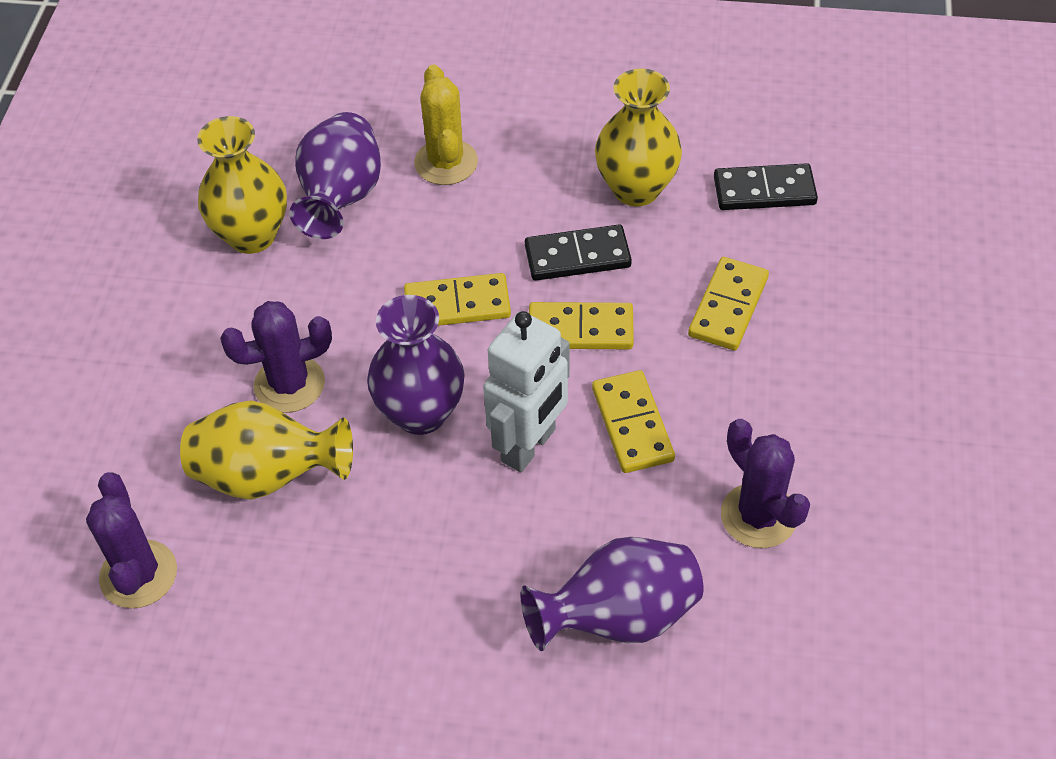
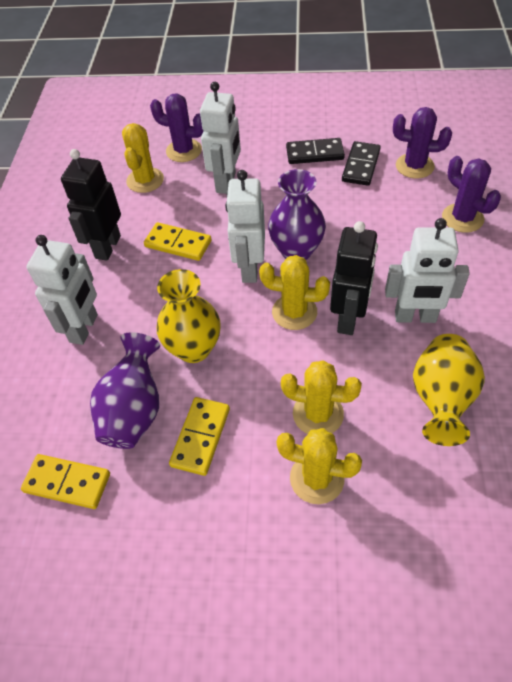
black robot: none = 0 -> [61,149,121,261] [330,221,378,335] = 2
purple vase: [289,112,381,239] [367,295,465,435] [521,537,703,651] = 3 -> [90,332,160,449] [268,169,326,260] = 2
white robot: [483,311,570,472] = 1 -> [26,235,98,345] [200,82,241,194] [225,170,265,283] [385,218,470,323] = 4
yellow cactus: [414,64,478,185] = 1 -> [122,123,164,193] [259,255,330,330] [277,428,362,504] [281,360,362,434] = 4
yellow domino: [404,273,511,326] [529,302,634,349] [592,370,675,473] [688,257,769,350] = 4 -> [21,454,110,509] [144,222,211,261] [169,397,230,476] = 3
yellow vase: [180,400,353,500] [197,116,287,254] [595,68,682,206] = 3 -> [157,269,221,363] [413,334,485,446] = 2

